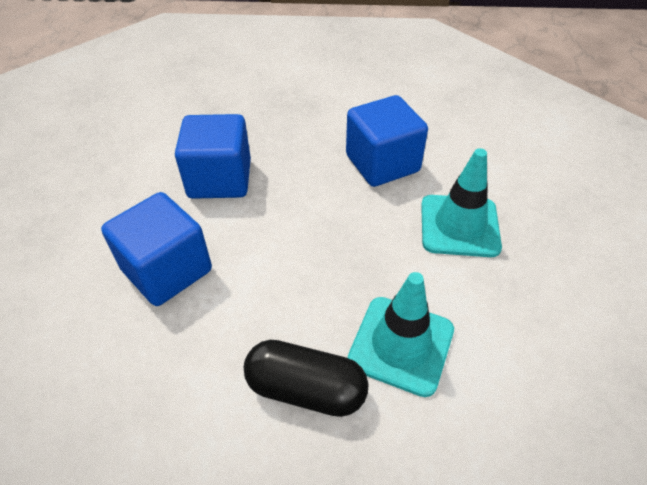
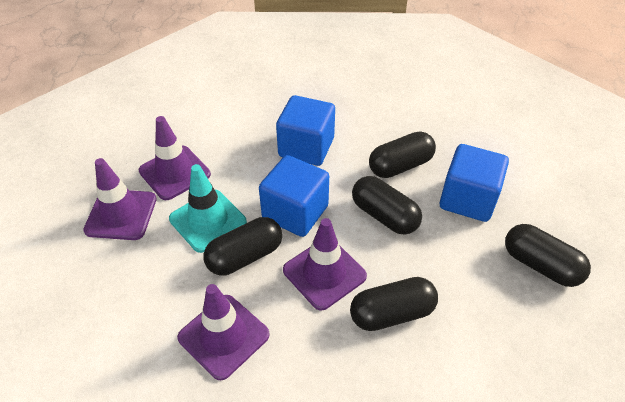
black capsule: [244,340,369,417] = 1 -> [203,217,282,276] [350,277,438,331] [352,176,422,235] [369,131,436,178] [505,224,591,287] = 5
purple traffic cone: none = 0 -> [83,158,157,240] [139,116,211,200] [177,284,270,380] [283,218,367,310] = 4
turquoise traffic cone: [348,272,454,397] [421,148,502,257] = 2 -> [169,164,247,253] = 1

